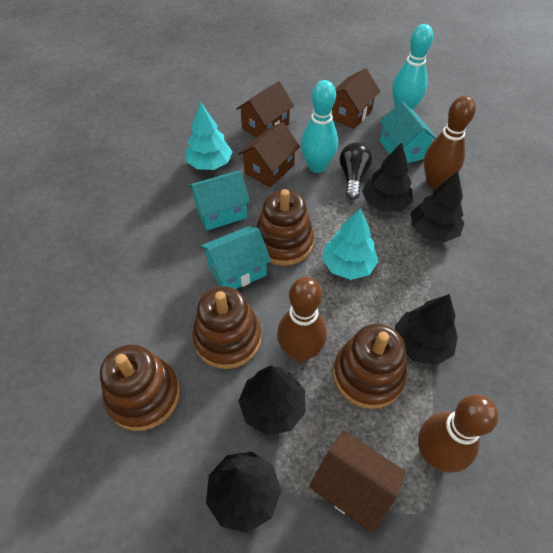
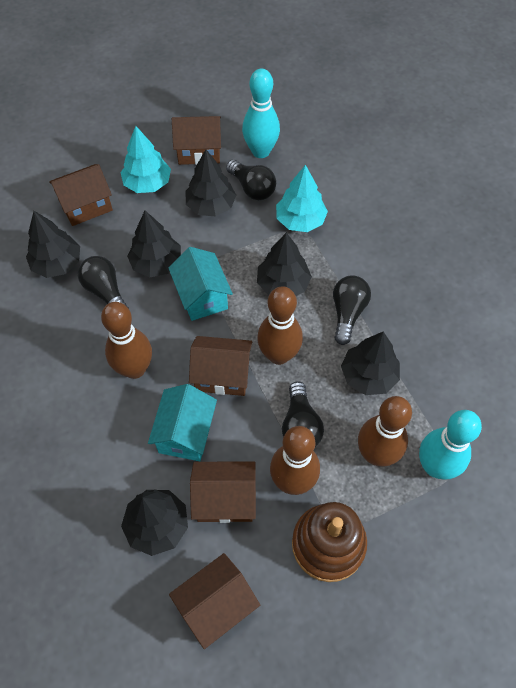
black light bulb: [340,142,372,200] = 1 -> [78,256,129,309] [226,160,276,200] [282,381,324,447] [333,276,371,345] = 4
black tree: [206,452,281,533] [238,366,306,435] [362,142,413,212] [395,294,458,365] [411,171,464,242] = 5 -> [26,211,80,278] [121,489,188,556] [127,211,181,277] [186,150,236,216] [257,233,312,296] [341,331,400,395] = 6
brown bowling pin: [277,277,327,362] [418,394,499,473] [424,96,476,188] = 3 -> [101,302,152,379] [257,286,303,365] [270,426,320,495] [358,396,412,467] = 4
brown house: [236,81,294,138] [238,122,300,187] [309,430,405,533] [332,68,380,129] = 4 -> [49,164,113,226] [169,553,260,649] [172,116,221,165] [189,336,252,396] [190,461,256,523] = 5
brown stacking toy: [100,345,180,431] [192,286,261,369] [256,189,314,266] [333,324,407,409] = 4 -> [292,502,367,582] = 1
turquoise house: [188,171,250,231] [200,226,271,289] [379,101,436,163] = 3 -> [148,384,217,461] [168,247,233,321] = 2

